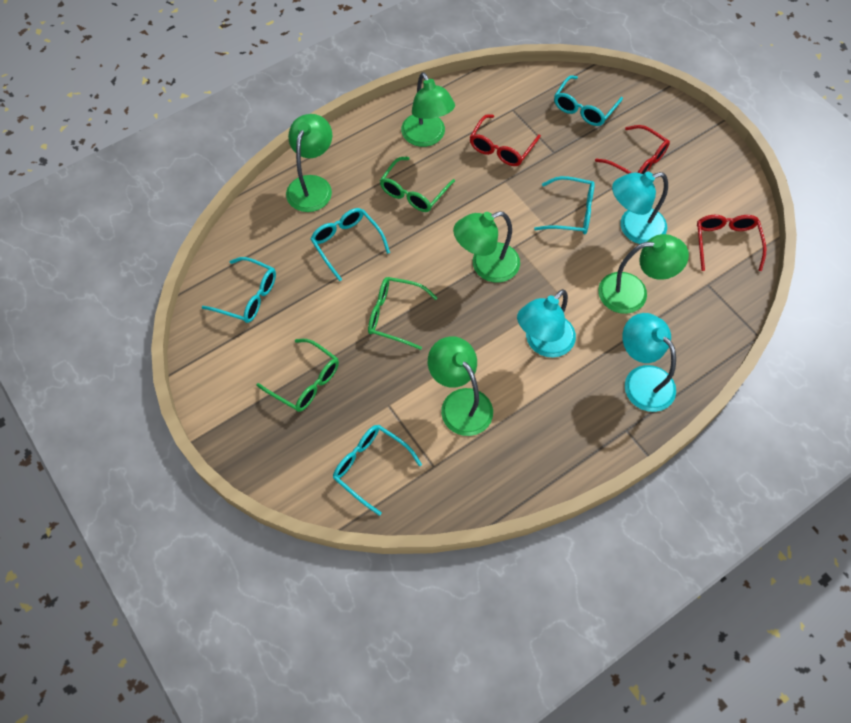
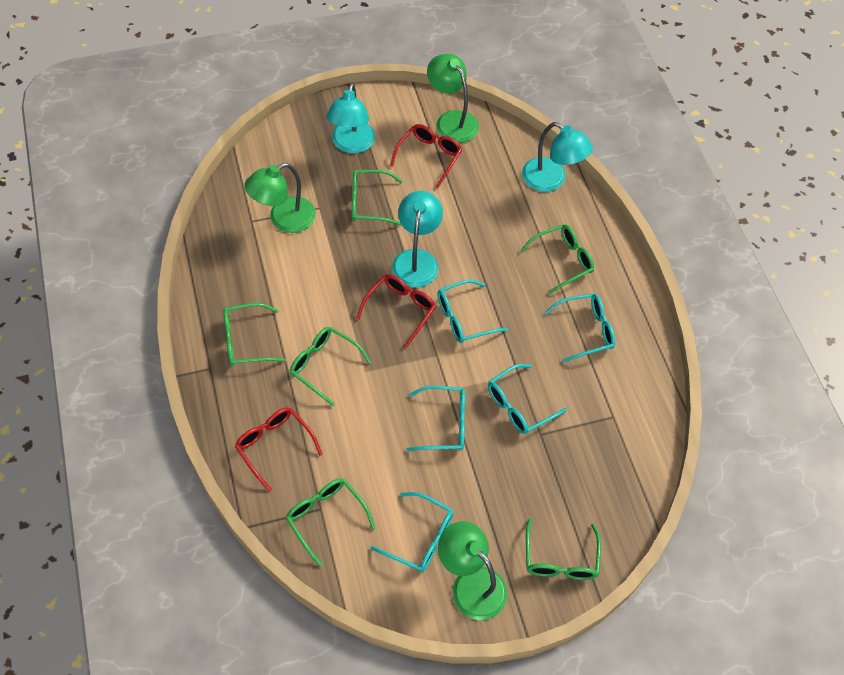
green glasses: [256,339,339,412] [368,277,437,350] [380,157,455,212] = 3 -> [223,303,285,366] [286,478,376,567] [290,327,371,406] [352,170,403,226] [520,224,594,294] [526,518,601,580] = 6
green lamp: [286,114,332,212] [401,72,455,147] [428,336,493,436] [453,211,520,283] [598,234,689,314] = 5 -> [244,163,316,233] [427,54,479,143] [438,521,507,620] = 3

